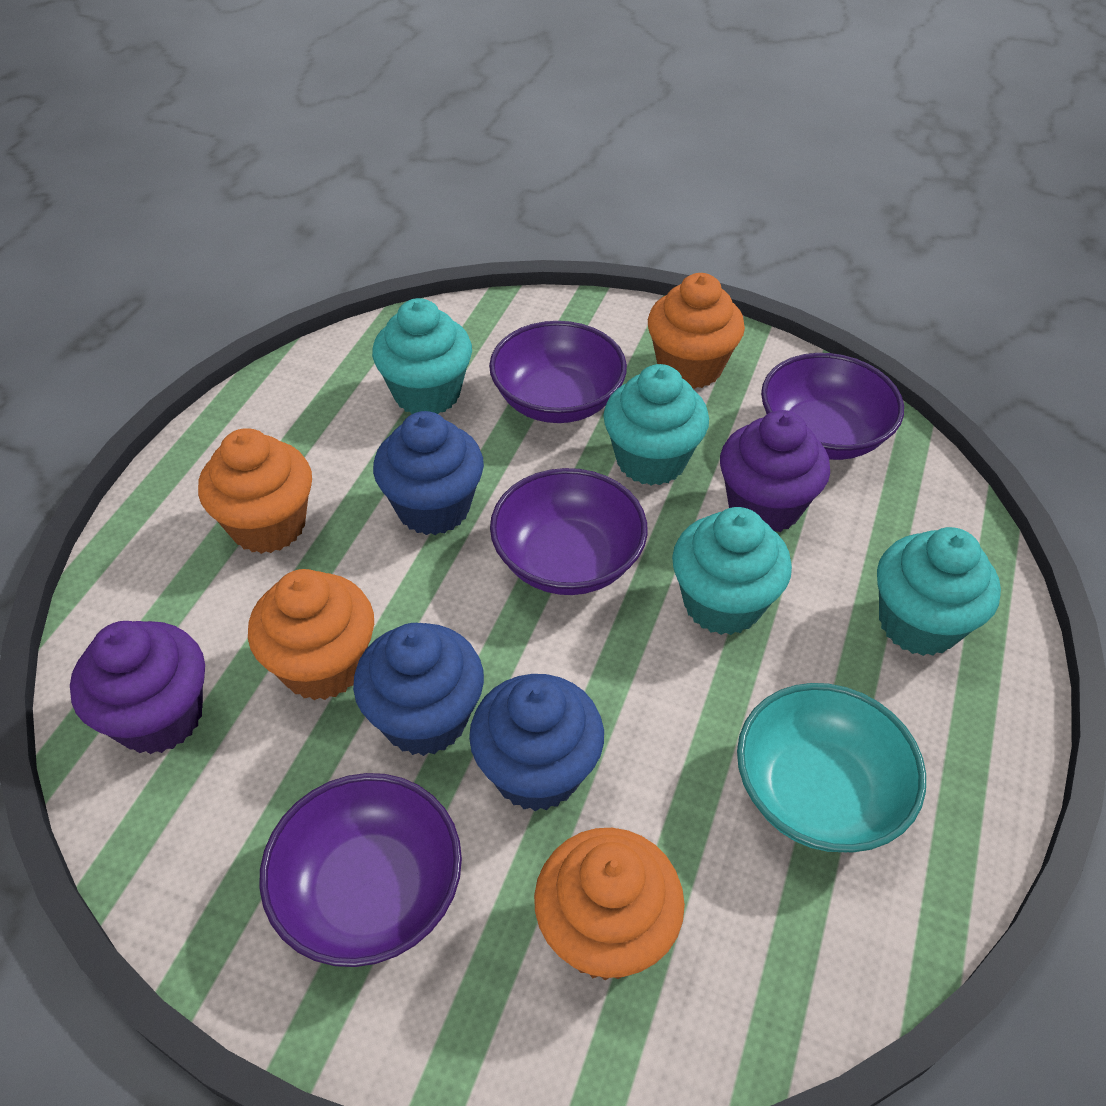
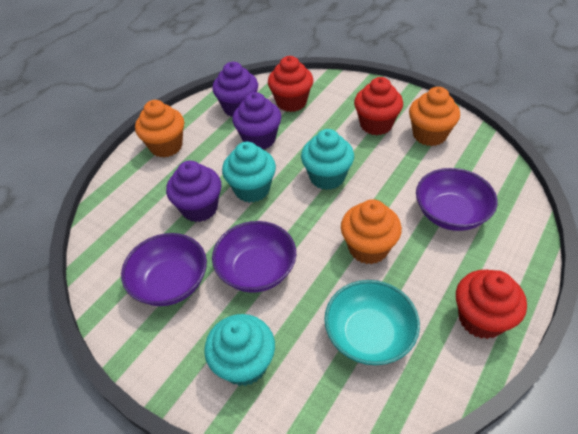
blue cupcake: [353,623,484,756] [373,411,484,535] [469,674,604,811] = 3 -> none = 0
orange cupcake: [198,428,312,554] [248,569,374,700] [534,828,685,981] [648,273,745,389] = 4 -> [135,100,184,158] [341,199,402,264] [409,87,460,146] = 3
purple bowl: [259,773,462,967] [489,321,627,423] [490,468,647,595] [761,353,904,460] = 4 -> [121,233,207,306] [212,221,296,293] [416,168,497,231] = 3
purple cupcake: [70,621,205,754] [720,410,830,532] = 2 -> [166,161,221,222] [212,62,258,117] [232,92,281,149] = 3
red cupcake: none = 0 -> [268,56,313,112] [354,77,403,135] [456,270,527,339] = 3
turquoise cupcake: [372,298,472,414] [604,364,709,485] [672,507,792,635] [877,527,1001,656] = 4 -> [204,314,275,386] [222,142,276,203] [301,129,354,190] = 3

